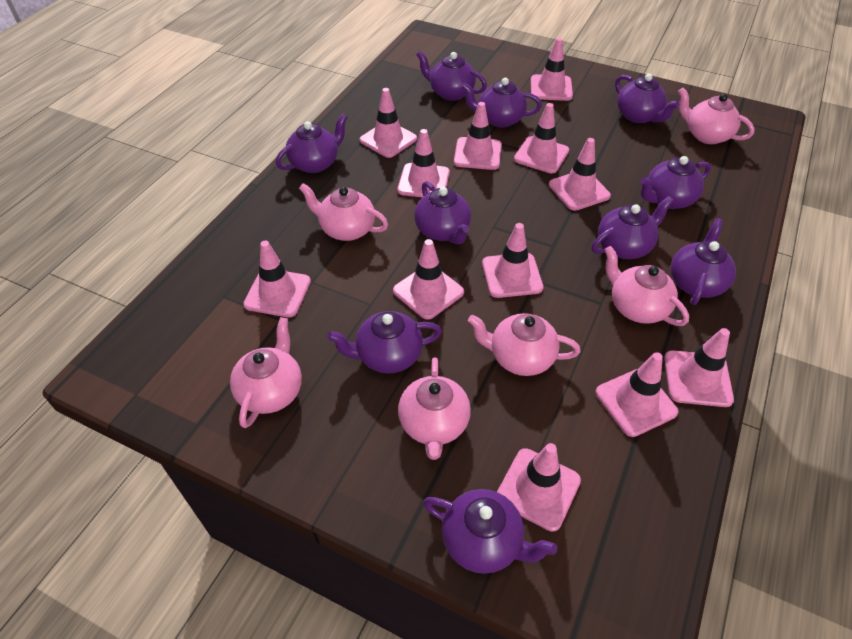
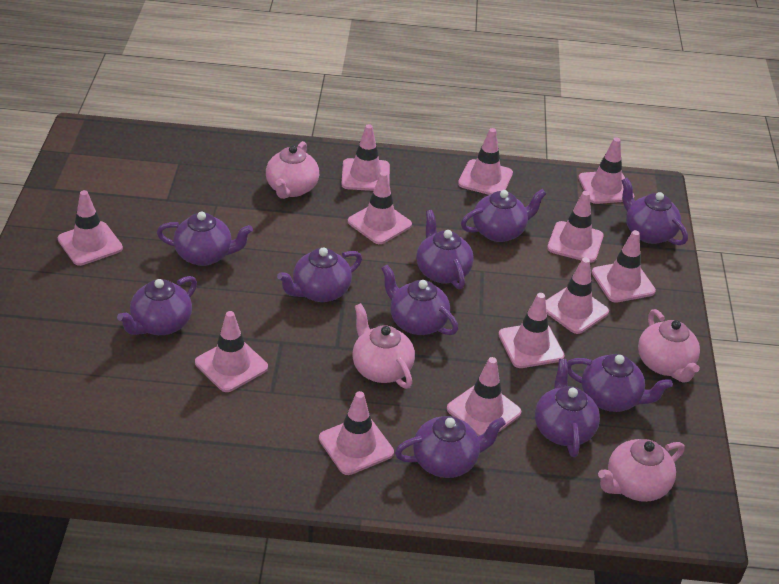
pink teapot: [230,317,302,428] [299,183,388,241] [398,357,471,460] [468,313,580,376] [604,246,689,326] [678,88,755,144] = 6 -> [266,141,319,199] [353,303,415,389] [598,439,685,502] [638,309,700,382] = 4

